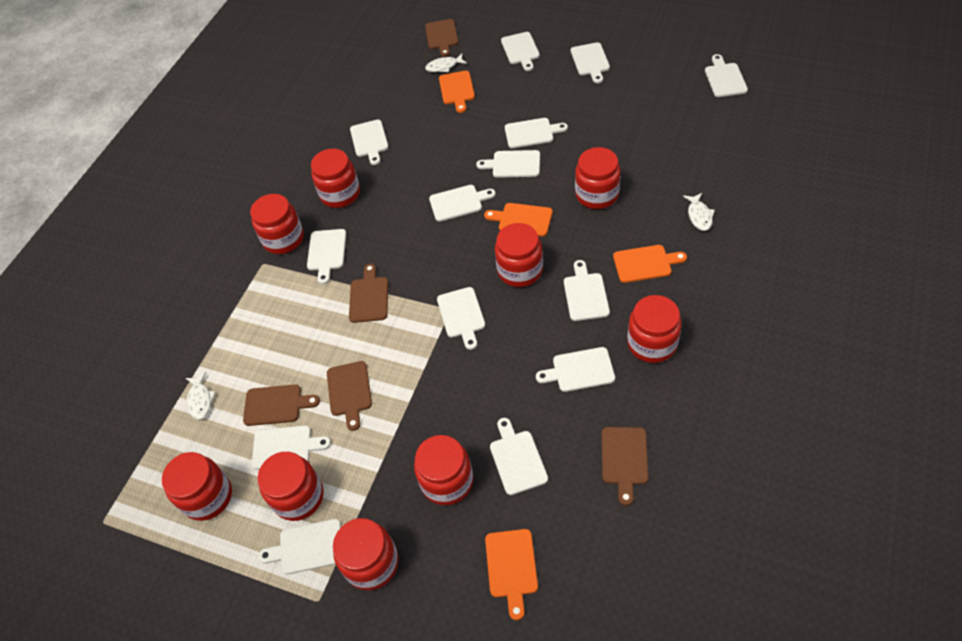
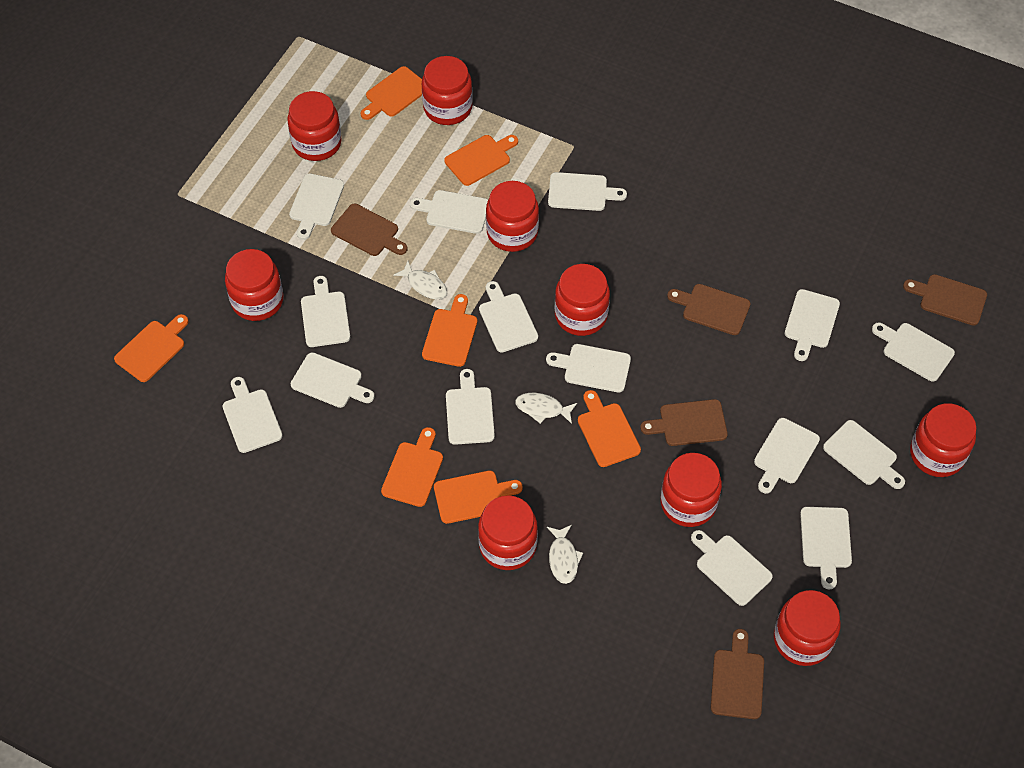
orange cutting board: [439,71,475,113] [484,203,552,237] [485,529,538,620] [613,245,687,283] = 4 -> [114,314,189,382] [361,66,422,120] [381,427,443,507] [422,294,477,367] [434,471,522,524] [444,135,518,186] [578,390,641,467] = 7
white cutting board: [252,425,331,470] [258,519,341,574] [307,229,346,284] [350,120,389,165] [429,185,496,222] [437,287,485,350] [476,150,540,178] [490,418,548,495] [501,32,540,71] [505,118,568,148] [536,347,615,392] [564,260,610,321] [571,42,610,83] [705,54,748,97] = 14 -> [223,377,282,453] [289,173,344,240] [291,352,375,408] [301,276,350,347] [410,190,488,234] [446,369,495,445] [479,281,538,352] [546,344,631,392] [548,172,627,211] [691,530,773,606] [754,418,820,494] [785,289,840,361] [800,507,852,589] [823,420,905,489] [872,323,955,382] = 15

